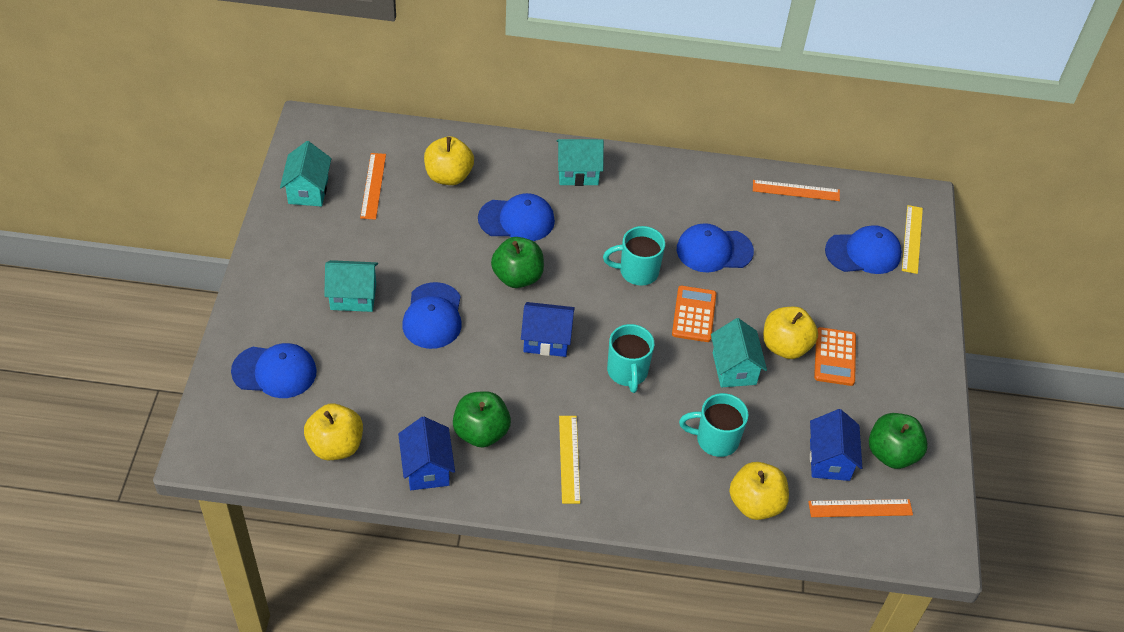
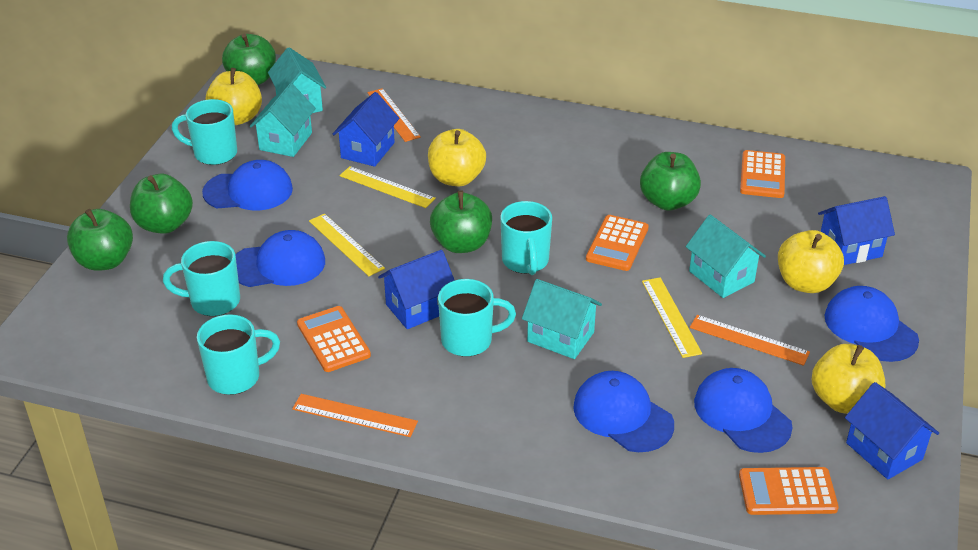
blue house: [398,417,455,490] [521,302,575,357] [810,409,862,481] = 3 -> [333,92,399,167] [378,250,455,329] [818,196,895,265] [845,382,939,480] = 4
green apple: [453,391,511,447] [491,237,544,288] [869,413,928,469] = 3 -> [67,209,133,271] [130,174,193,234] [222,34,276,85] [430,190,492,253] [640,152,701,211] = 5
orange calculator: [672,286,716,342] [814,327,856,386] = 2 -> [297,306,371,372] [586,215,649,271] [739,467,839,515] [740,150,785,198] = 4
turquoise mug: [603,226,665,286] [607,324,655,393] [679,393,749,457] = 3 -> [163,241,240,316] [172,99,237,165] [197,314,280,395] [438,279,516,357] [500,201,552,275] = 5
yellow ruler: [559,416,580,504] [902,205,923,274] = 2 -> [309,214,385,276] [340,166,436,208] [642,277,702,358] = 3

